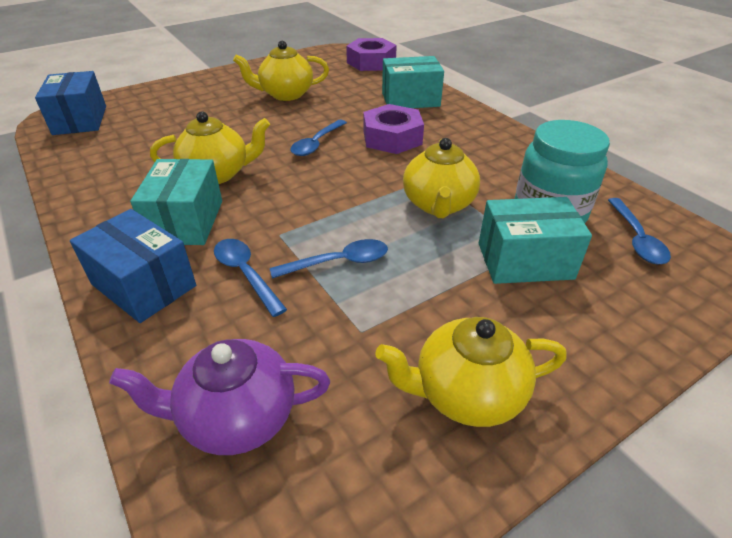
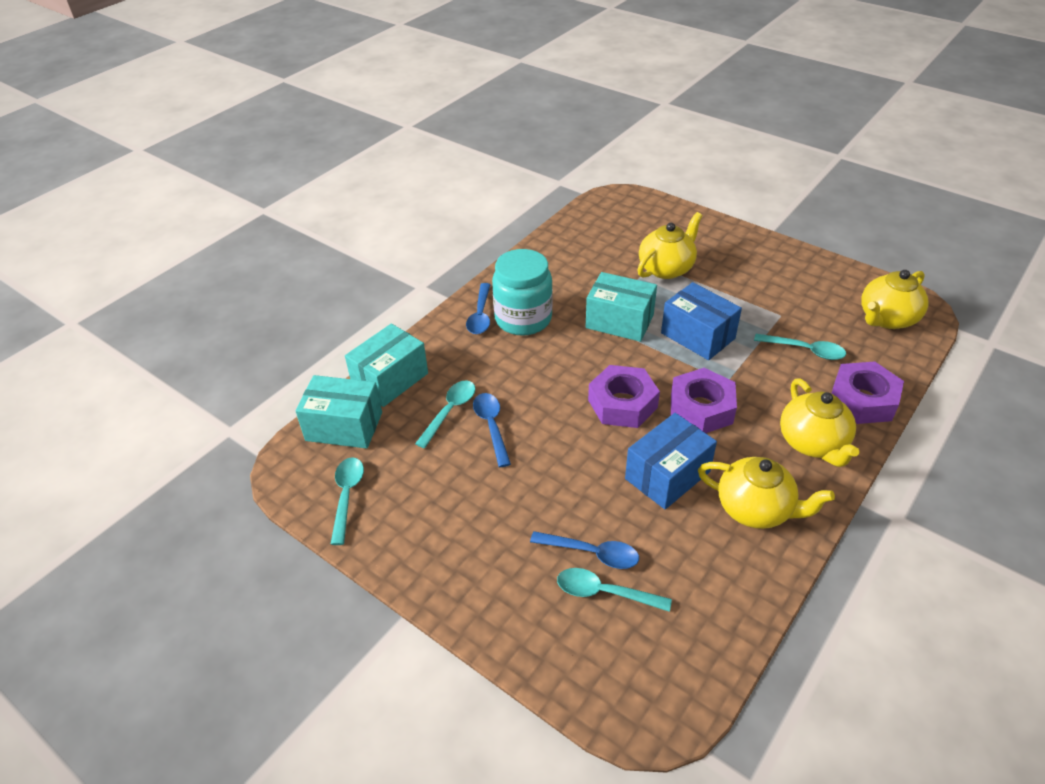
blue spoon: [214,239,287,317] [270,239,388,279] [290,120,347,156] [608,198,671,264] = 4 -> [466,283,491,334] [473,393,511,467] [530,531,639,569] = 3
purple nut: [346,38,397,71] [363,104,424,154] = 2 -> [588,365,660,428] [671,368,737,433] [831,361,904,424] = 3
purple teapot: [109,339,330,455] = 1 -> none = 0
turquoise spoon: none = 0 -> [331,457,364,545] [415,381,476,448] [557,568,672,612] [754,334,846,360] = 4

